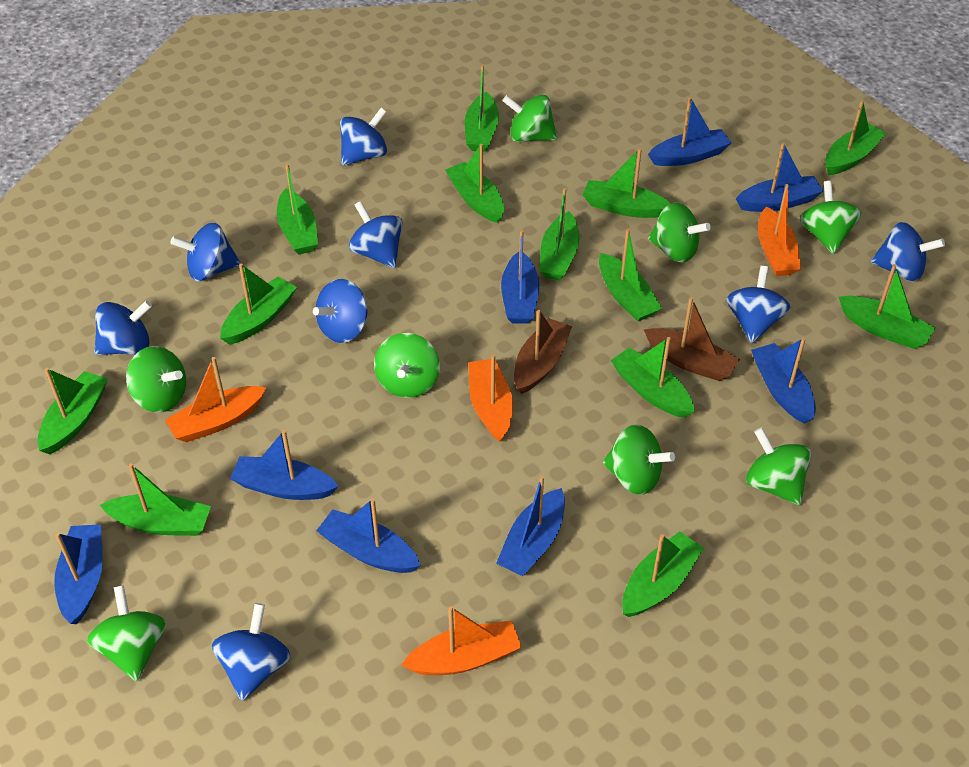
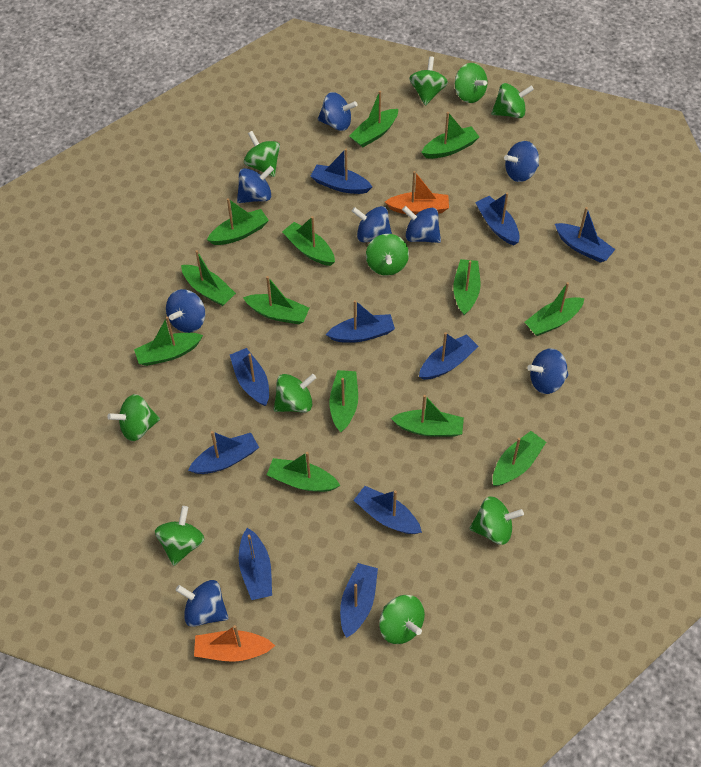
blue boat: [54,524,102,624] [230,430,339,500] [316,498,421,573] [496,476,565,576] [501,230,539,324] [648,97,732,166] [736,142,823,212] [751,338,816,424] = 8 -> [188,431,259,474] [230,348,269,406] [239,528,272,600] [310,149,372,194] [326,300,395,343] [340,563,378,638] [353,486,422,534] [419,332,478,380] [475,193,520,245] [555,207,615,263] = 10
brown boat: [514,310,572,394] [644,297,740,381] = 2 -> none = 0
green spinning top: [87,585,167,681] [126,346,186,413] [374,333,440,398] [503,95,557,142] [603,424,675,495] [648,202,711,263] [746,427,811,505] [800,181,861,254] = 8 -> [107,394,160,441] [155,506,204,566] [244,131,280,177] [274,374,316,413] [366,234,409,276] [379,595,425,644] [409,56,448,106] [455,63,488,103] [469,496,524,545] [491,83,534,118] = 10
orange boat: [165,357,266,442] [401,606,522,675] [468,354,513,442] [758,184,801,276] = 4 -> [194,625,275,662] [385,171,449,215] = 2

